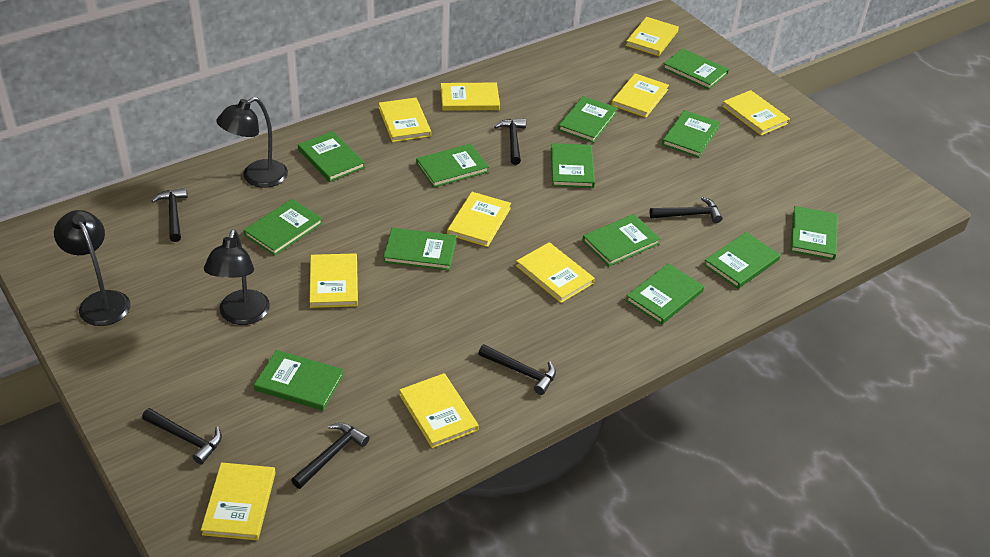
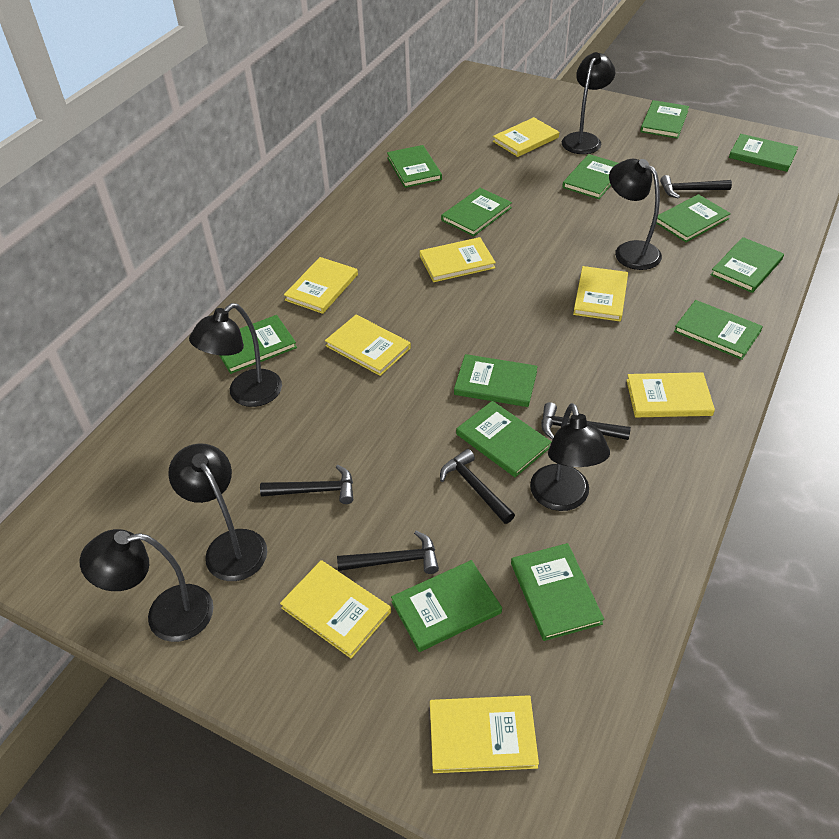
black hammer: [142,408,222,464] [152,188,188,242] [291,423,370,489] [478,344,556,395] [494,119,526,165] [649,197,723,223] = 6 -> [260,465,353,504] [337,531,439,574] [440,449,515,524] [541,402,631,440] [660,175,732,199] = 5
black lamp: [54,210,131,326] [204,229,270,325] [216,97,288,188] = 3 -> [80,529,214,642] [168,443,267,581] [189,303,282,407] [530,403,610,511] [562,52,615,154] [609,159,662,270] = 6
yellow book: [201,463,276,540] [309,253,358,308] [378,98,431,142] [399,373,479,448] [440,83,500,111] [447,192,511,247] [516,242,595,303] [611,73,669,118] [626,17,679,56] [722,90,790,136] = 10 -> [280,560,391,658] [284,257,358,314] [325,315,411,376] [420,237,496,282] [430,695,539,773] [493,117,559,157] [573,266,628,321] [627,372,715,417] = 8

